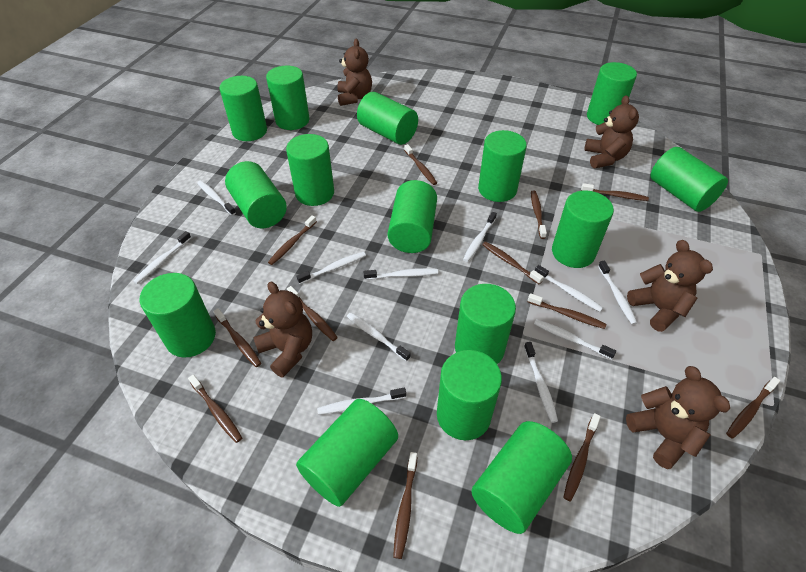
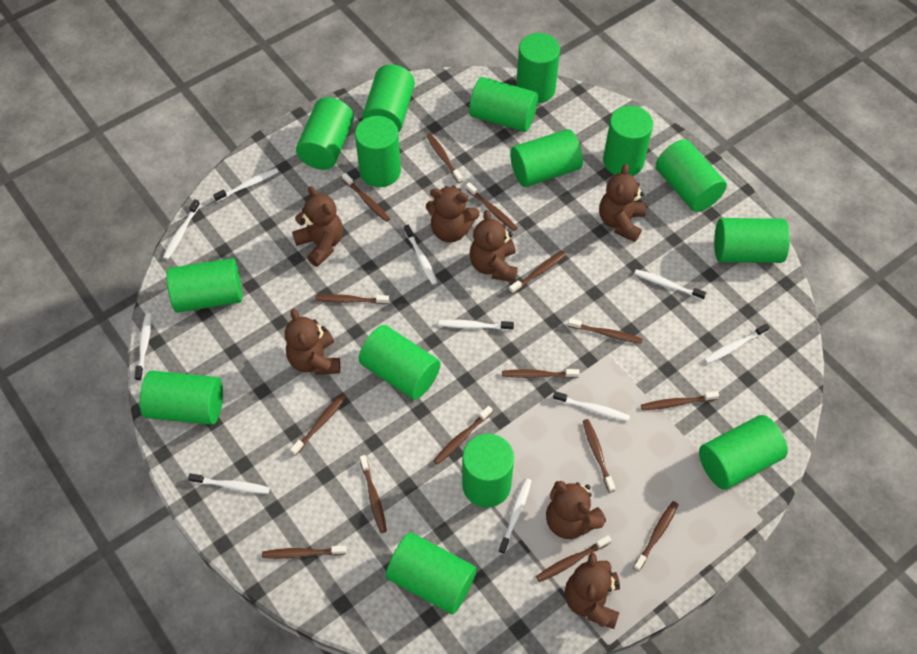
brown teddy bear: [253,281,312,378] [337,39,372,106] [584,95,639,168] [626,366,730,469] [627,240,713,332] = 5 -> [285,309,340,375] [292,186,343,267] [426,185,480,242] [470,210,518,282] [546,481,606,539] [565,552,620,629] [599,164,646,242] = 7
brown toothbrush: [188,375,242,443] [213,308,261,367] [268,215,317,265] [287,286,338,341] [393,452,417,559] [404,144,437,185] [482,242,544,284] [528,293,606,329] [531,190,547,239] [563,413,601,501] [581,183,649,201] [726,377,780,439] = 12 -> [262,546,347,559] [290,394,346,456] [315,294,389,304] [342,173,390,222] [360,455,387,533] [426,133,463,183] [433,406,493,465] [466,182,517,231] [502,369,579,378] [509,251,567,294] [536,535,612,582] [568,318,643,344] [583,419,615,493] [633,501,679,572] [641,391,719,410] = 15
white toothbrush: [133,231,191,284] [197,180,236,215] [297,252,366,284] [317,388,406,415] [347,312,411,361] [363,268,438,280] [463,212,497,262] [524,342,558,423] [534,319,616,359] [535,265,603,312] [598,261,637,325] = 11 -> [134,313,152,381] [163,199,200,260] [188,474,270,494] [213,168,278,202] [404,224,437,285] [439,320,514,330] [498,478,531,554] [553,391,630,421] [634,269,706,300] [704,323,770,364] = 10

